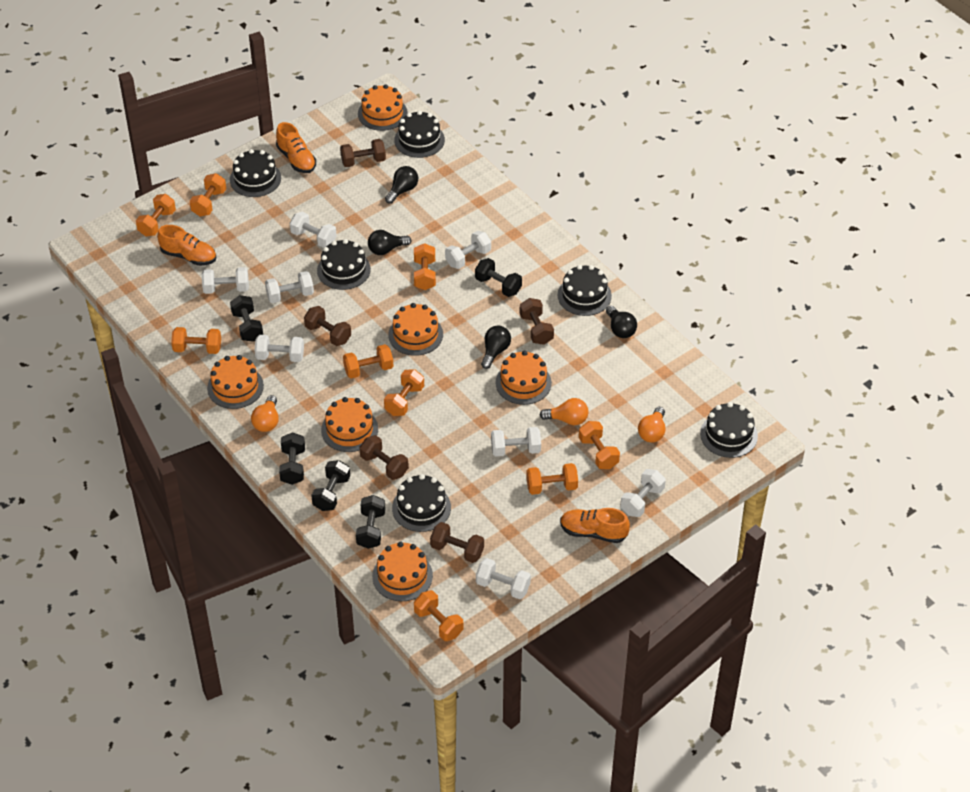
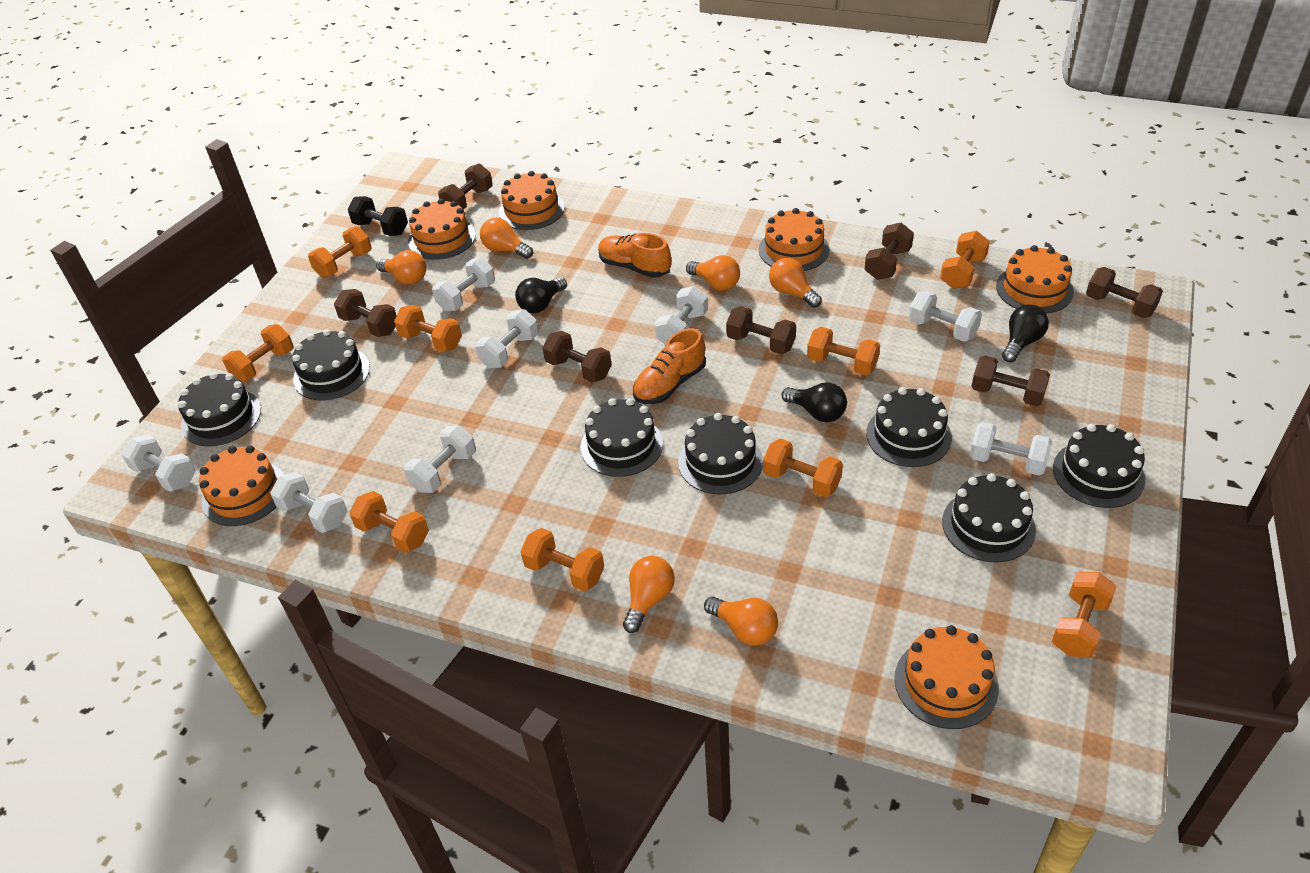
black cake: [230,149,281,197] [317,239,371,290] [392,474,451,532] [394,110,445,158] [558,265,612,316] [700,402,758,458] = 6 -> [178,372,261,447] [292,329,370,401] [580,398,663,477] [678,413,763,495] [866,387,952,467] [942,473,1036,563] [1053,424,1145,508] = 7
black dumbbell: [230,295,263,342] [279,432,305,485] [311,460,350,511] [356,495,385,549] [475,258,522,297] = 5 -> [348,196,408,236] = 1
black light bulb: [368,230,411,255] [385,166,418,204] [481,325,511,369] [606,306,637,338] = 4 -> [515,277,567,313] [781,382,847,422] [1002,304,1049,362] = 3
brown dumbbell: [304,306,351,346] [340,139,386,167] [359,435,409,480] [430,522,484,563] [520,298,554,345] = 5 -> [334,289,397,337] [438,164,493,210] [542,331,612,383] [726,306,796,354] [865,223,914,280] [971,356,1050,406] [1086,267,1163,318] = 7
orange light bulb: [251,395,279,432] [540,398,589,425] [638,407,666,442] = 3 -> [376,250,426,284] [480,217,533,259] [623,556,675,633] [686,255,740,291] [704,597,778,645] [769,258,822,308] = 6
orange shoe: [157,225,216,266] [276,122,316,173] [560,508,630,543] = 3 -> [598,233,671,278] [633,328,706,404] = 2

